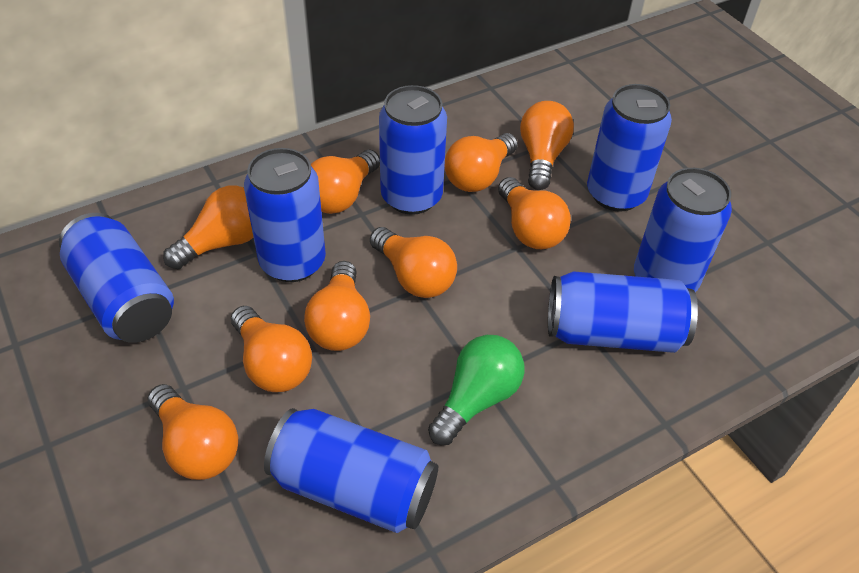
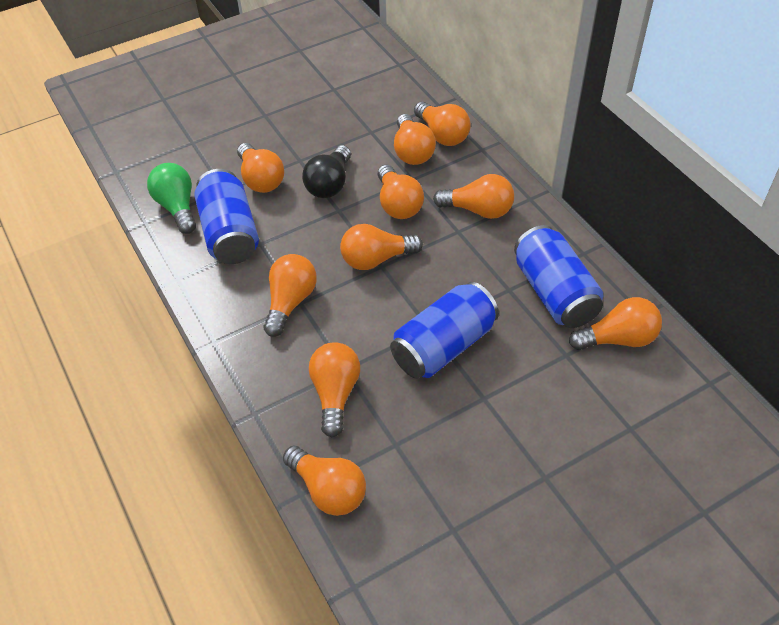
black light bulb: none = 0 -> [302,145,351,198] = 1
blue can: [59,213,174,343] [244,148,326,282] [264,408,438,533] [379,85,447,215] [548,271,698,353] [587,84,672,212] [634,168,732,292] = 7 -> [194,169,259,264] [390,282,499,379] [514,225,603,328] = 3
orange light bulb: [147,384,238,480] [163,186,253,269] [231,306,312,392] [304,261,370,351] [311,150,380,214] [370,227,457,298] [445,133,518,192] [498,177,571,249] [520,101,574,190] = 9 -> [237,143,284,193] [264,254,317,337] [283,445,366,516] [309,342,360,437] [340,224,423,270] [378,165,424,219] [394,114,436,165] [414,101,471,146] [433,174,514,219] [569,297,662,350] = 10

